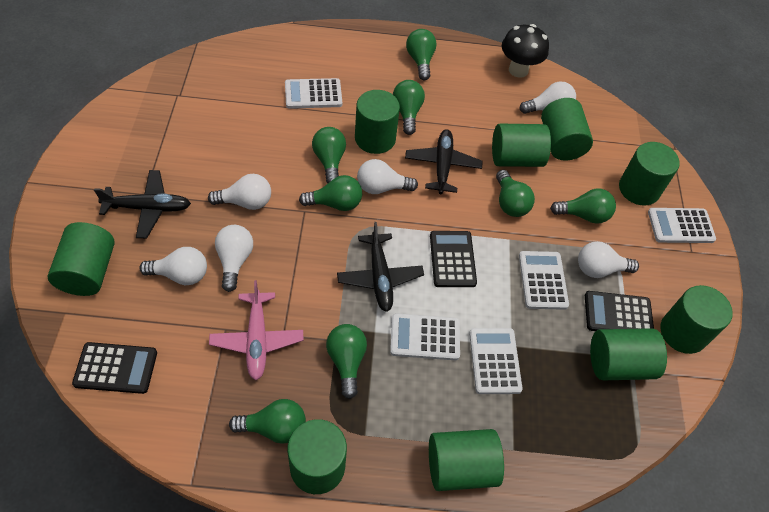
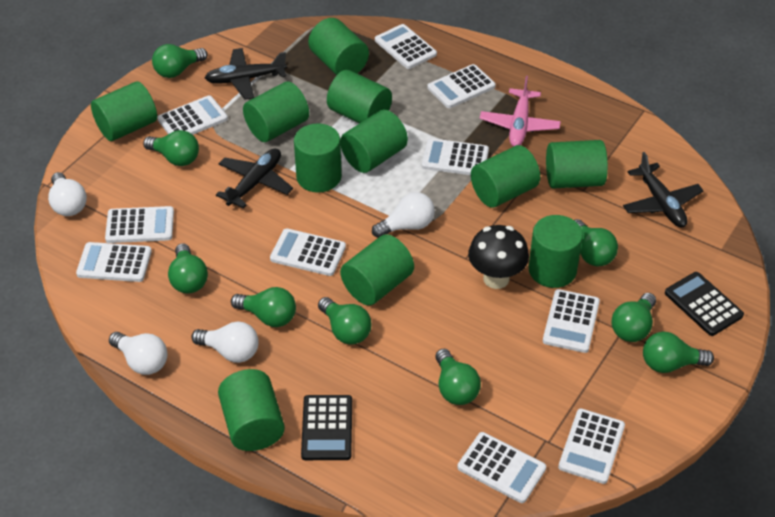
black calculator: [72,342,157,394] [430,231,477,287] [585,291,654,331] = 3 -> [301,395,352,460] [665,272,744,336] = 2
green cylinder: [48,222,115,296] [287,419,347,494] [355,90,400,154] [429,429,504,491] [492,124,551,167] [541,98,593,161] [590,328,667,380] [619,142,680,206] [660,285,733,354] = 9 -> [91,81,157,141] [218,369,285,451] [243,81,309,142] [294,123,342,192] [308,18,369,75] [327,70,392,124] [340,109,408,173] [340,234,414,306] [471,145,540,208] [528,215,583,288] [546,140,608,189] = 11
green light bulb: [229,399,306,444] [299,175,362,211] [312,127,346,184] [326,324,367,399] [393,80,425,135] [406,29,437,80] [496,170,535,217] [550,189,616,224] = 8 -> [143,130,199,166] [152,44,208,78] [168,243,208,293] [231,287,296,327] [318,297,371,345] [435,349,481,405] [574,219,618,266] [611,293,656,342] [643,332,714,373] = 9
white calculator: [285,78,342,109] [390,313,460,360] [469,328,523,394] [519,251,569,310] [648,208,716,243] = 5 -> [76,242,152,282] [105,206,174,243] [157,95,228,135] [270,228,346,276] [375,24,437,69] [422,138,489,175] [427,64,496,108] [457,432,546,503] [543,289,600,353] [558,409,625,484] = 10
white light bulb: [139,247,207,285] [208,174,271,210] [215,225,253,292] [357,159,418,194] [520,82,576,114] [578,241,639,278] = 6 -> [48,172,87,216] [109,332,167,375] [191,322,259,363] [372,192,435,238] = 4

